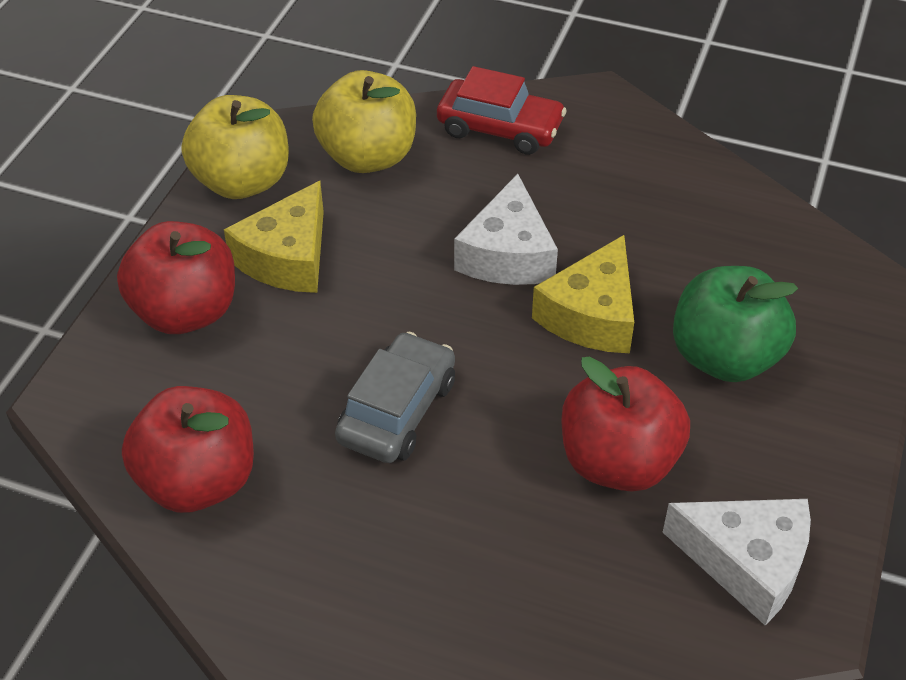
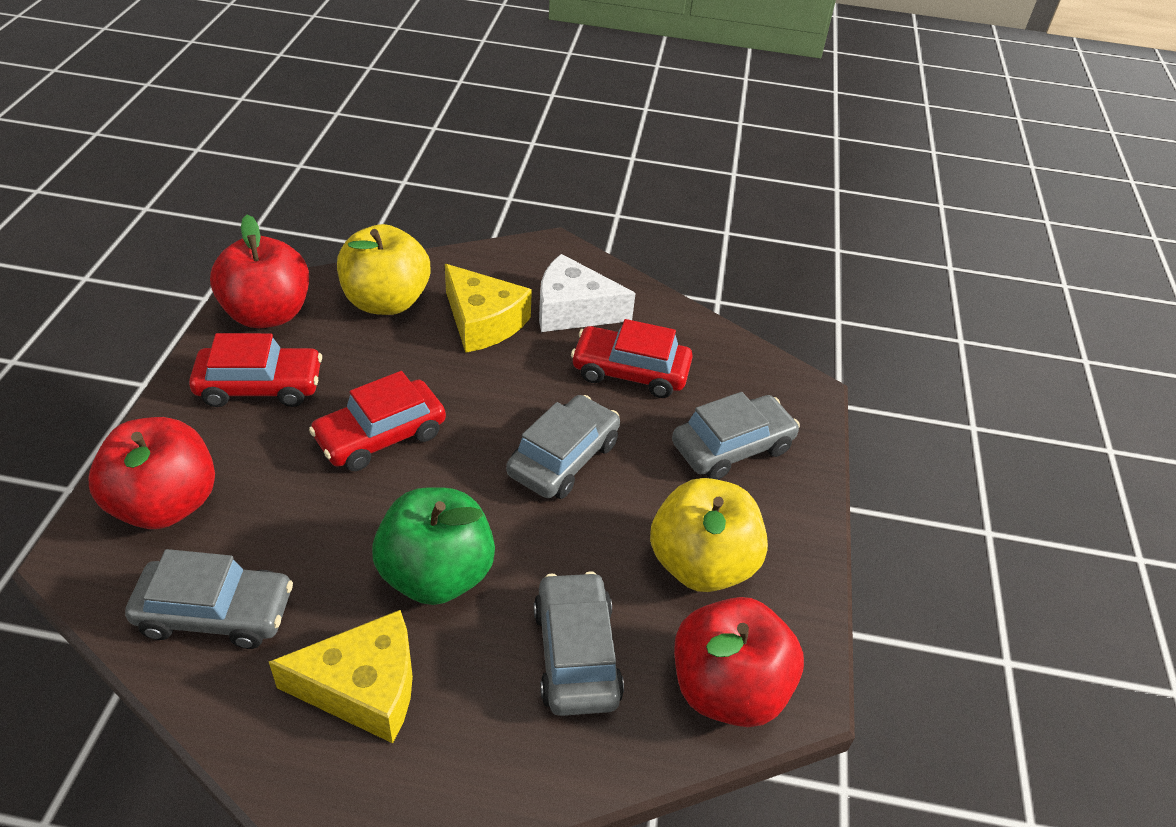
grey car: [335,332,455,463] = 1 -> [125,549,293,649] [506,395,620,499] [534,571,624,716] [672,392,800,480] = 4
red car: [437,66,567,155] = 1 -> [189,333,322,407] [309,371,446,471] [571,319,693,398] = 3
white cheese: [454,174,558,285] [663,499,811,626] = 2 -> [539,254,636,332] = 1

